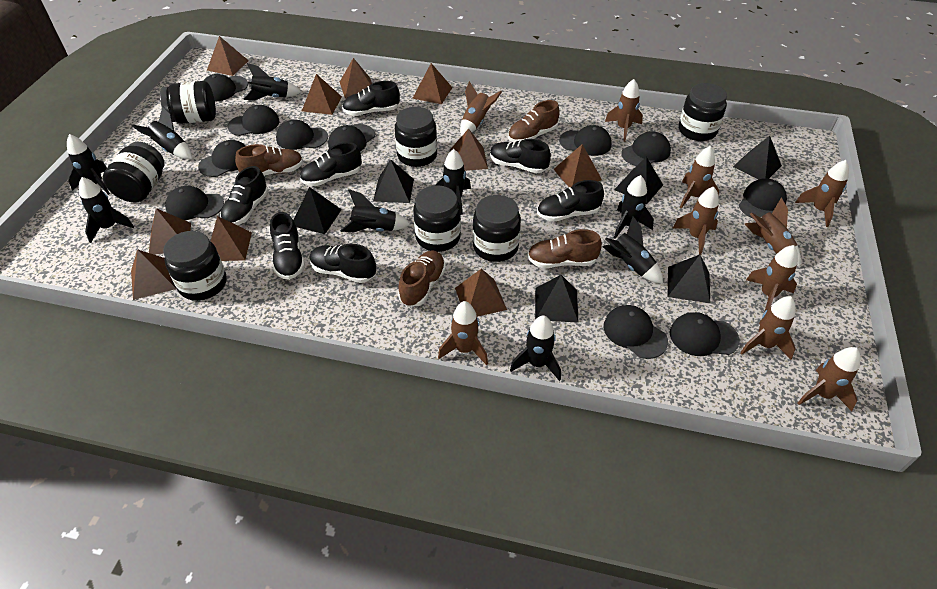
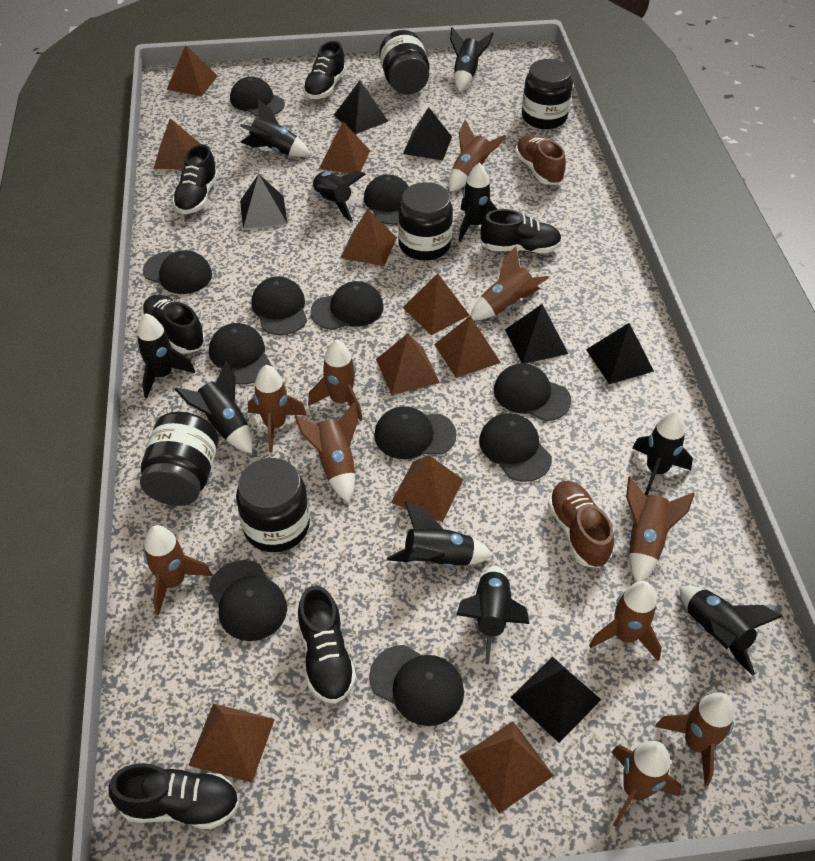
black jar: [103,142,165,202] [160,81,216,124] [163,231,227,301] [395,107,437,167] [413,185,461,252] [473,195,521,262] [679,83,727,141] = 7 -> [140,412,219,506] [236,458,310,552] [379,30,429,95] [398,182,453,261] [522,59,573,129] = 5
black rocket: [67,134,110,195] [79,177,134,243] [131,106,192,159] [243,63,301,101] [340,189,410,232] [434,149,471,215] [510,316,561,381] [602,216,663,284] [614,175,654,239] = 9 -> [137,313,195,398] [175,360,253,453] [240,99,311,157] [312,171,366,222] [387,502,493,567] [450,27,494,92] [456,566,530,665] [459,163,497,241] [632,411,693,495] [679,586,783,676] = 10
black shoe: [220,166,268,225] [270,212,305,280] [300,142,362,186] [310,244,376,283] [342,81,400,116] [490,139,551,173] [537,180,604,222] = 7 -> [109,763,239,829] [142,295,205,353] [172,144,218,214] [297,586,356,704] [303,41,346,99] [481,209,562,253] = 6
brown shoe: [235,144,303,176] [398,250,446,307] [508,100,560,142] [527,229,602,268] = 4 -> [515,134,566,185] [548,481,614,568] = 2

